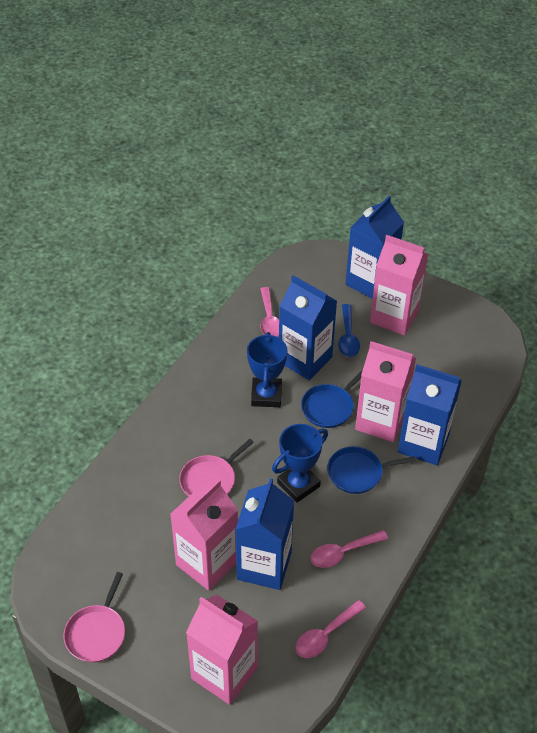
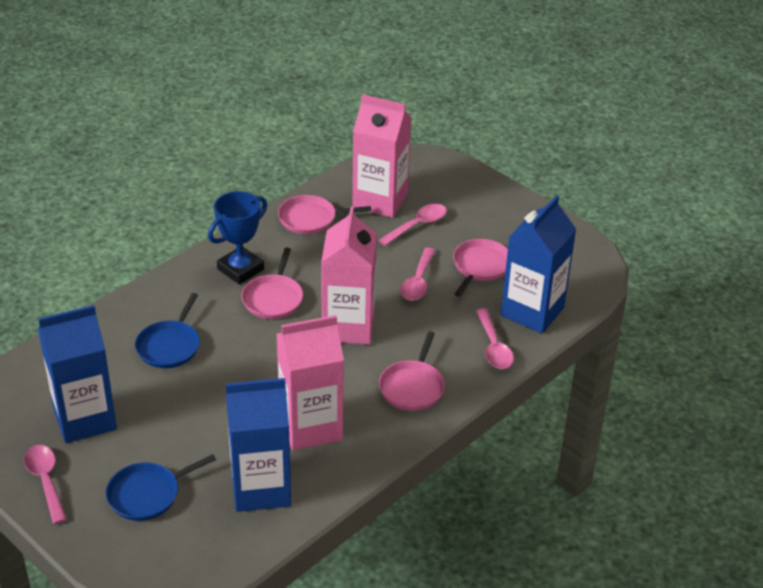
blue carton: [235,478,294,590] [279,275,337,380] [346,196,404,299] [398,364,462,465] = 4 -> [38,305,117,443] [226,378,291,512] [501,195,576,334] = 3
blue spoon: [338,304,360,357] = 1 -> none = 0
blue trophy: [247,332,287,407] [272,424,328,503] = 2 -> [208,191,267,285] = 1
pink carton: [170,479,238,591] [186,595,258,705] [355,341,416,442] [370,235,428,336] = 4 -> [276,315,344,450] [321,207,377,345] [352,94,412,218] = 3
pink pan: [64,572,125,662] [179,439,254,497] = 2 -> [241,248,303,319] [278,195,371,234] [379,331,445,411] [453,239,508,297] = 4
pink spoon: [261,287,279,337] [295,600,366,658] [310,530,388,568] = 3 -> [24,445,67,524] [379,204,447,246] [400,248,436,301] [476,309,514,369] = 4

